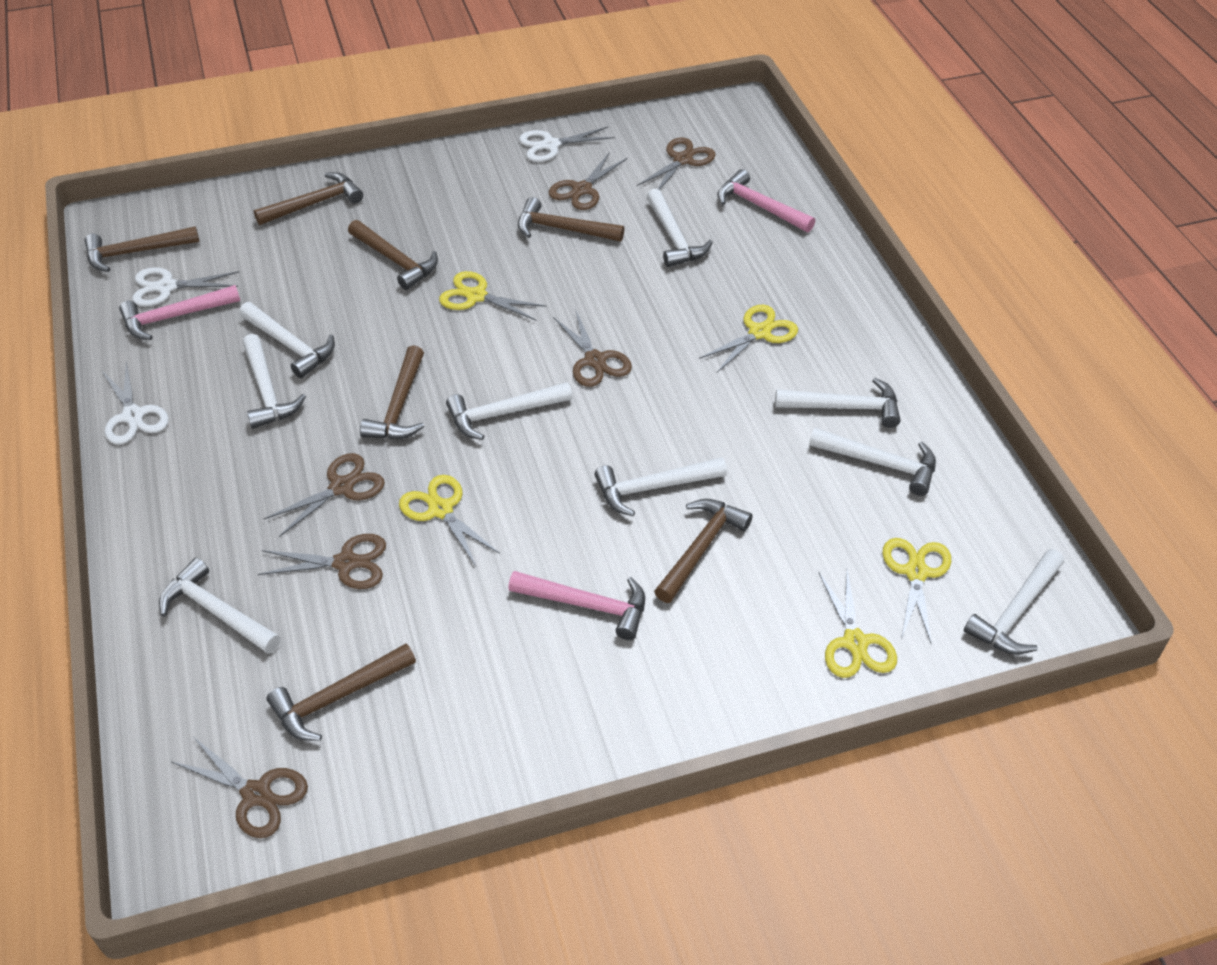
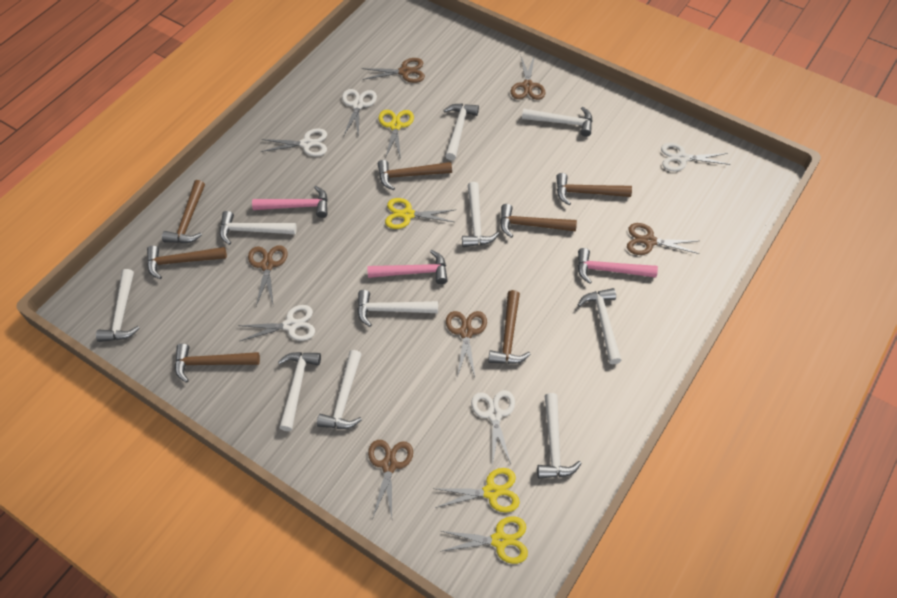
white hammer: [159,558,281,654] [239,302,335,378] [242,334,306,429] [446,382,572,440] [594,457,727,516] [646,188,713,267] [775,378,900,428] [809,428,936,496] [964,549,1064,655] = 9 -> [96,269,140,342] [220,211,297,245] [278,352,321,431] [317,350,362,429] [357,290,438,327] [443,104,479,160] [462,182,499,247] [522,107,593,137] [537,393,582,479] [578,288,622,364] = 10
white scissors: [101,361,169,444] [132,267,239,307] [519,127,615,162] = 3 -> [238,305,315,341] [261,129,327,157] [342,89,377,138] [471,390,515,466] [661,143,730,171] = 5
yellow scissors: [399,475,500,566] [439,271,547,321] [699,305,798,373] [818,569,897,678] [883,538,951,645] = 5 -> [378,110,414,159] [385,198,454,229] [433,468,520,513] [442,516,528,564] = 4

